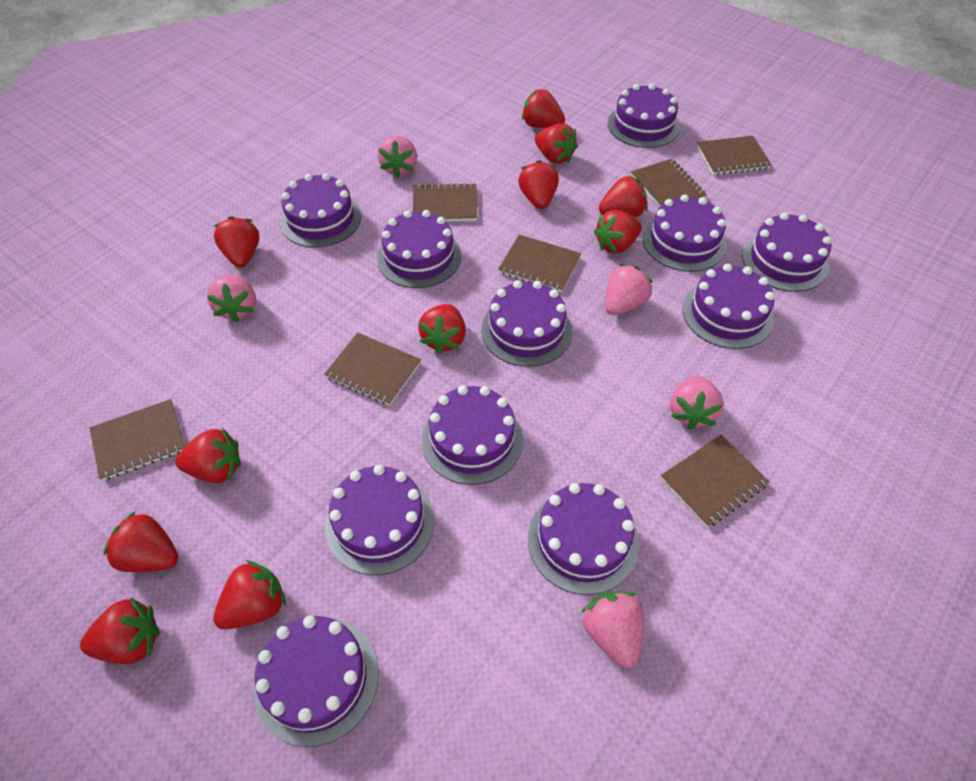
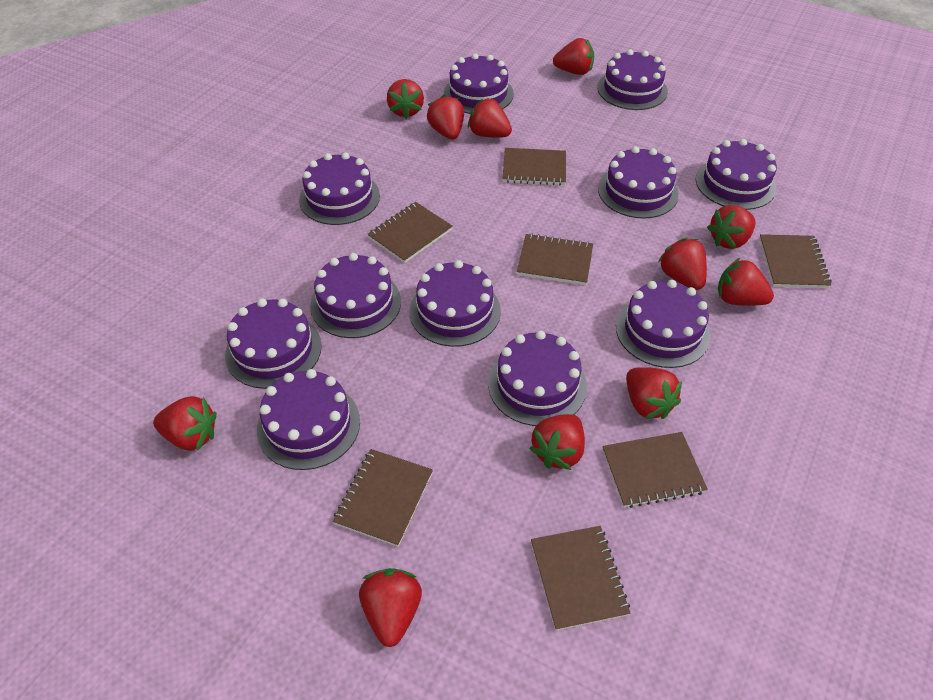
pink strawberry: [207,274,256,322] [378,136,417,178] [581,591,644,668] [605,264,653,315] [670,375,724,430] = 5 -> none = 0

